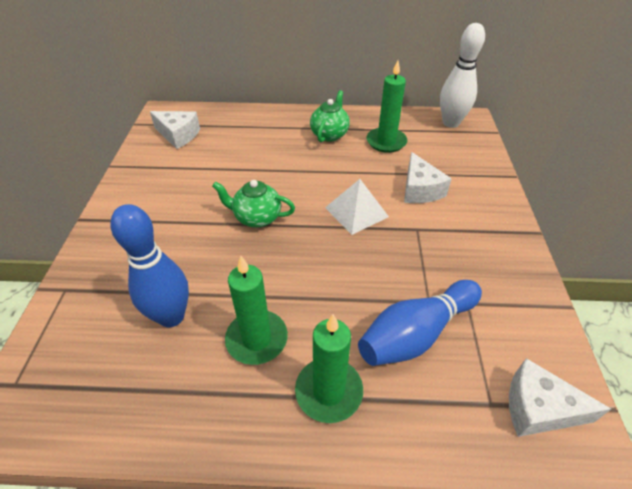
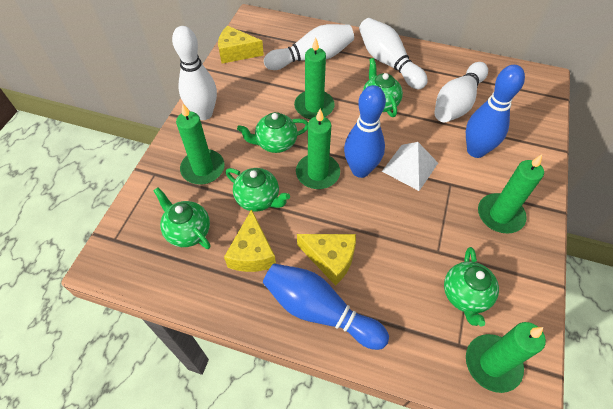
blue bowling pin: [110,204,189,327] [358,280,482,366] = 2 -> [263,263,389,350] [344,85,386,178] [466,65,525,158] = 3
green candle: [225,256,288,365] [295,314,363,423] [367,60,408,153] = 3 -> [176,104,225,185] [294,38,335,119] [296,109,340,189] [466,322,546,393] [478,154,544,234] = 5
green teapot: [212,180,295,228] [310,90,350,142] = 2 -> [153,187,210,249] [226,168,290,211] [237,112,308,153] [363,58,403,117] [444,247,499,326] = 5
white bowling pin: [440,23,485,128] = 1 -> [172,26,217,120] [264,24,354,70] [359,18,428,89] [434,62,488,122] = 4
white cheese: [150,111,200,149] [404,152,452,203] [509,358,611,437] = 3 -> none = 0
yellow cheese: none = 0 -> [218,26,264,64] [224,209,276,272] [297,234,356,286] = 3

